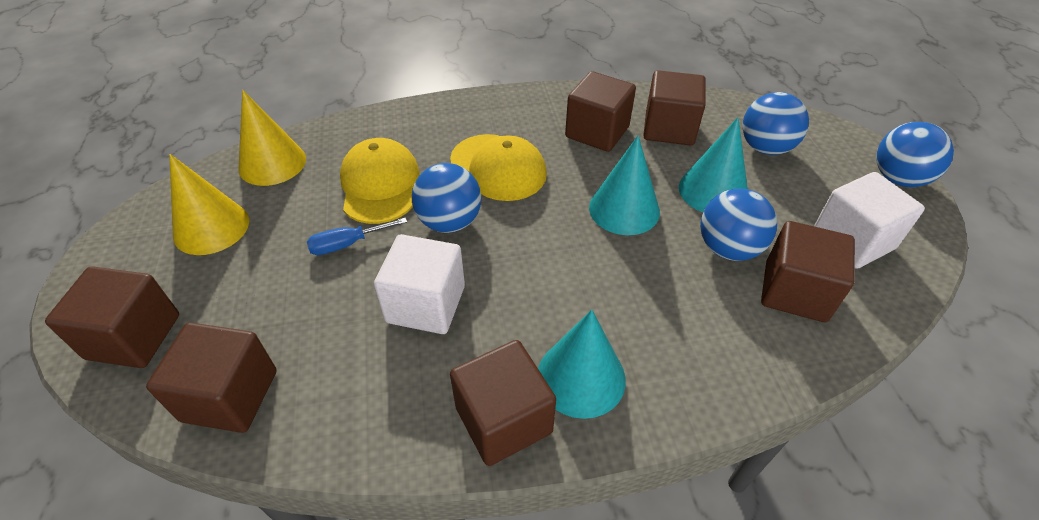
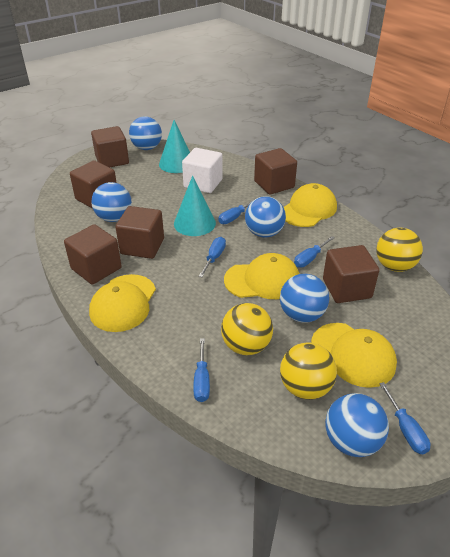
blue ball: [412,163,481,233] [700,188,777,261] [742,92,809,155] [876,122,954,187] = 4 -> [91,182,132,222] [129,117,162,150] [245,196,286,238] [280,274,329,323] [325,393,389,457] = 5
blue screwdriver: [307,218,407,255] = 1 -> [193,338,210,402] [199,237,226,277] [218,198,257,224] [294,236,335,268] [379,382,431,454] = 5
turquoise cone: [538,310,626,419] [589,135,660,235] [679,117,748,212] = 3 -> [159,120,190,173] [174,175,216,236] = 2
white cube: [374,234,465,334] [814,172,925,269] = 2 -> [182,148,223,193] = 1
yellow ball: none = 0 -> [221,303,273,355] [280,343,337,400] [376,228,423,272] = 3
yellow cap: [340,138,420,224] [450,134,547,201] = 2 -> [89,274,156,332] [224,253,299,299] [284,183,337,227] [311,323,397,388] = 4
yellow cone: [169,154,249,255] [238,90,306,186] = 2 -> none = 0

